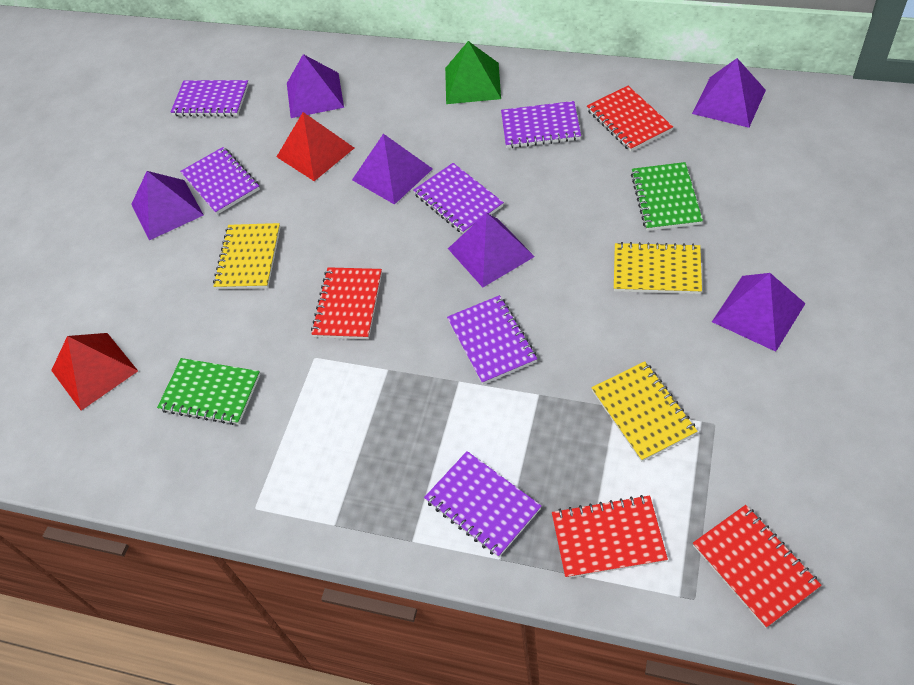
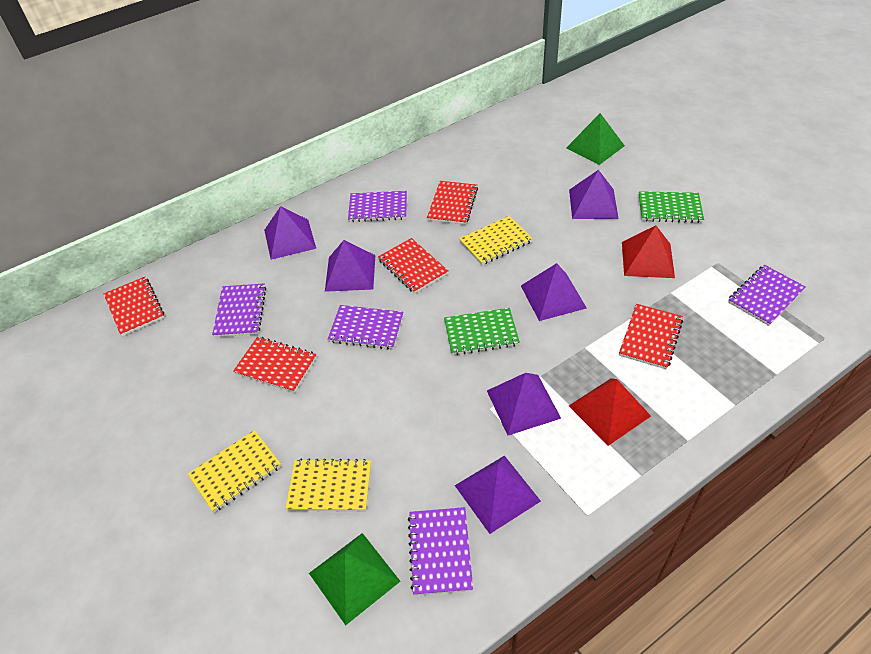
green pyramid: [445,41,501,104] = 1 -> [309,533,400,625] [566,113,625,165] = 2
purple notebook: [171,80,249,117] [180,147,260,215] [413,163,504,234] [424,451,541,557] [447,295,537,384] [501,101,581,148] = 6 -> [212,283,266,337] [328,305,403,349] [348,191,407,222] [408,507,473,596] [728,265,806,326] = 5
red notebook: [311,267,382,339] [552,495,668,578] [587,86,673,152] [693,505,821,628] = 4 -> [104,277,164,336] [233,337,317,393] [378,238,448,294] [427,181,478,225] [619,304,683,369] = 5

